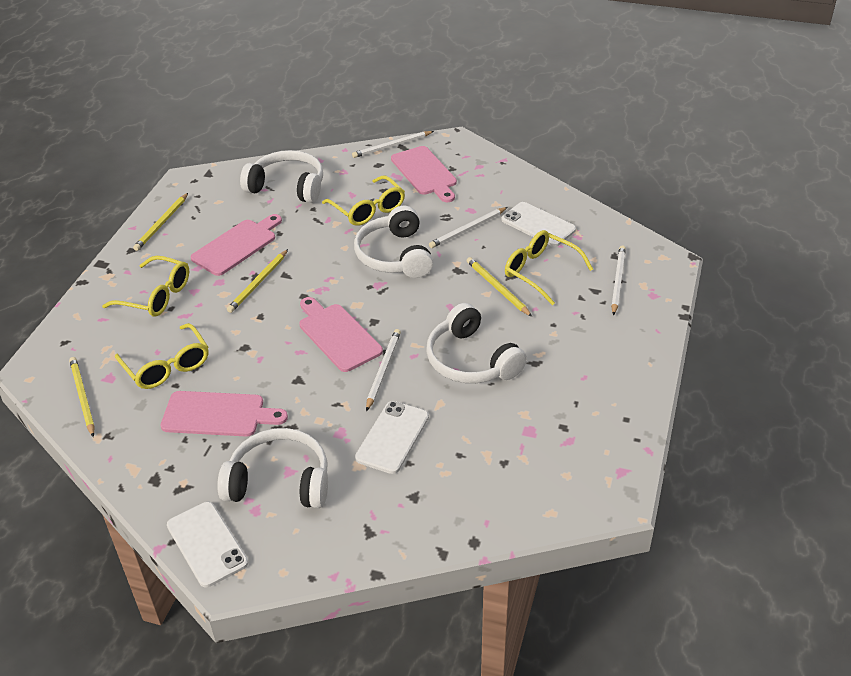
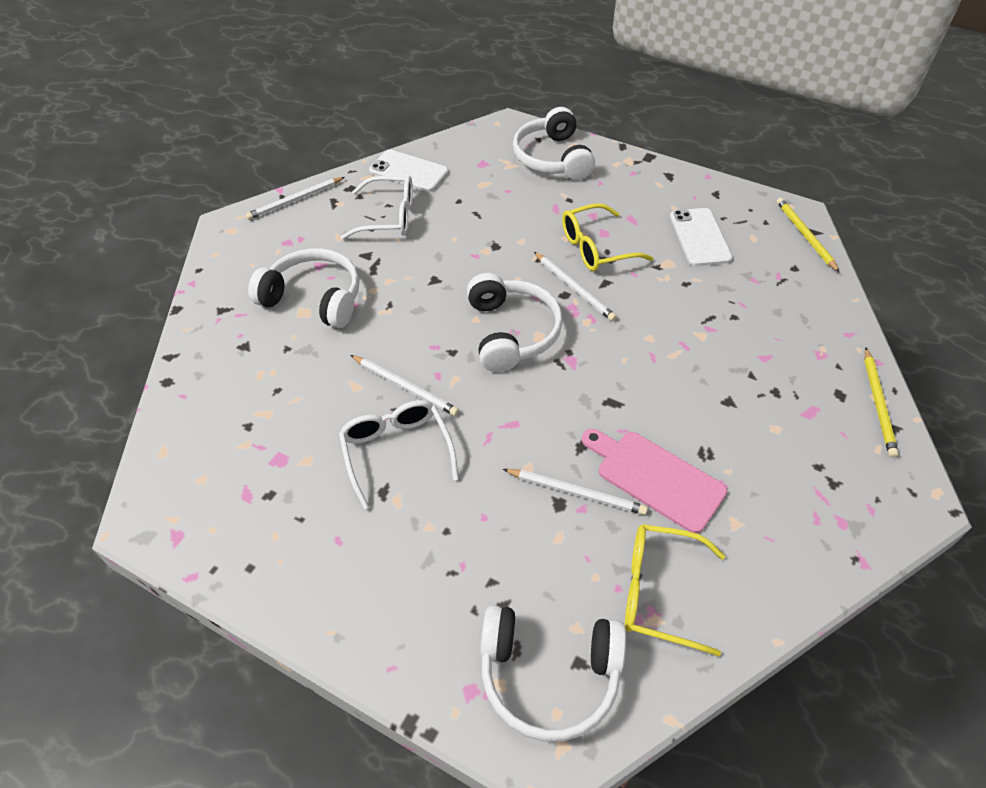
pink cutting board: [161,391,288,437] [190,214,282,276] [299,297,383,372] [391,146,457,202] = 4 -> [582,429,727,534] = 1
white glasses: none = 0 -> [339,400,459,510] [341,175,413,240] = 2
white phone: [167,502,248,587] [355,401,429,474] [501,202,576,246] = 3 -> [369,150,448,192] [670,208,733,266] = 2
yellow glasses: [102,256,189,316] [115,323,209,389] [322,175,405,226] [505,230,593,305] = 4 -> [562,203,653,271] [625,524,725,656] = 2
yellow pencil: [69,357,94,437] [133,193,188,251] [227,249,288,313] [467,257,532,317] = 4 -> [777,198,840,273] [864,348,899,458] = 2

